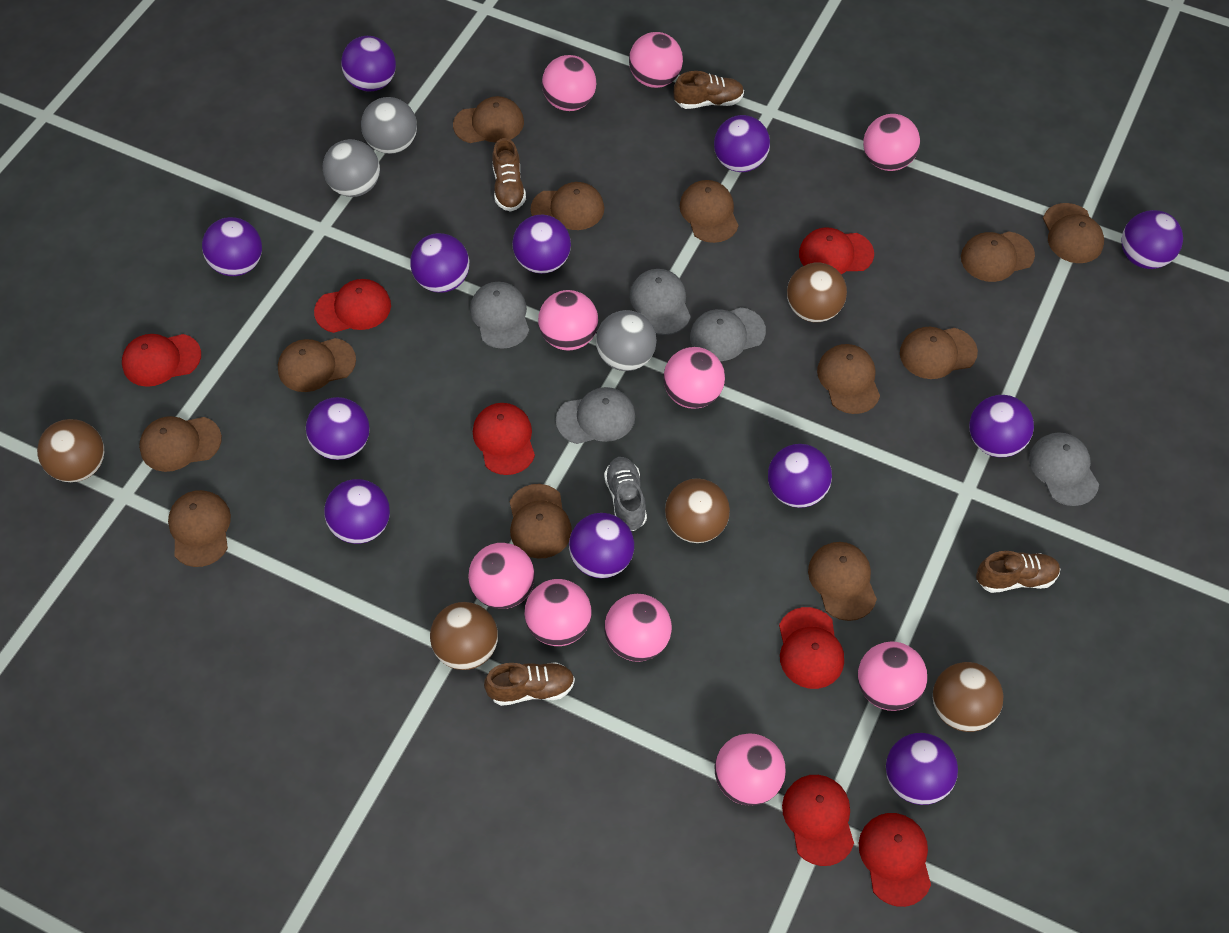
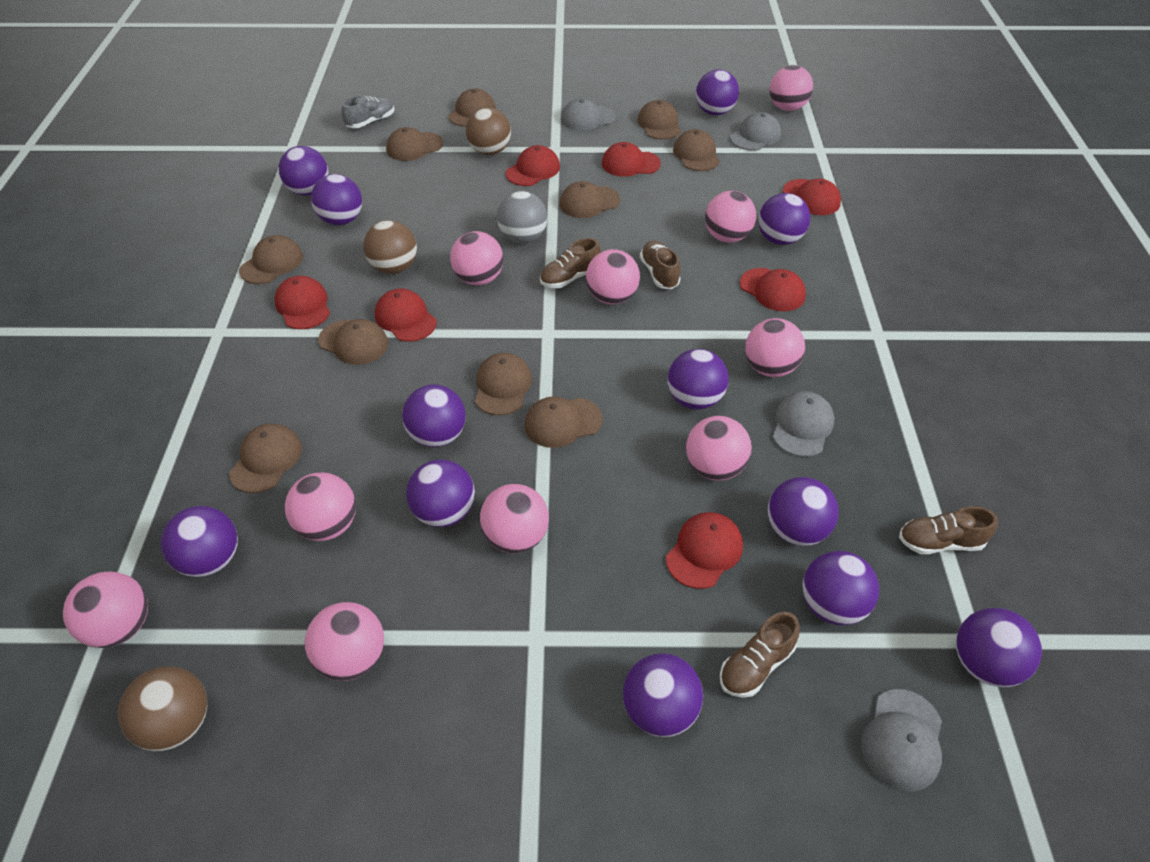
brown ball: [37,419,104,482] [430,602,498,670] [665,478,730,543] [787,263,847,322] [933,662,1004,732] = 5 -> [118,666,207,751] [363,220,417,274] [466,107,511,155] = 3
brown cap: [139,416,222,472] [168,490,231,567] [278,338,356,392] [453,96,524,143] [510,484,572,559] [531,182,604,230] [680,180,739,243] [808,542,877,621] [817,344,880,414] [900,327,978,379] [961,231,1035,282] [1043,203,1104,263] = 12 -> [229,423,302,493] [239,235,303,284] [318,319,388,365] [386,127,443,161] [448,88,496,127] [475,353,532,415] [524,396,603,448] [560,181,620,218] [637,100,681,140] [673,129,720,171] = 10
grey ball: [323,139,380,197] [361,97,417,154] [596,310,657,371] = 3 -> [497,191,548,243] = 1
grey cap: [470,282,529,349] [556,387,635,444] [630,269,691,335] [690,307,766,361] [1029,432,1099,506] = 5 -> [561,98,616,131] [730,112,781,151] [773,391,835,457] [861,689,942,791] = 4

